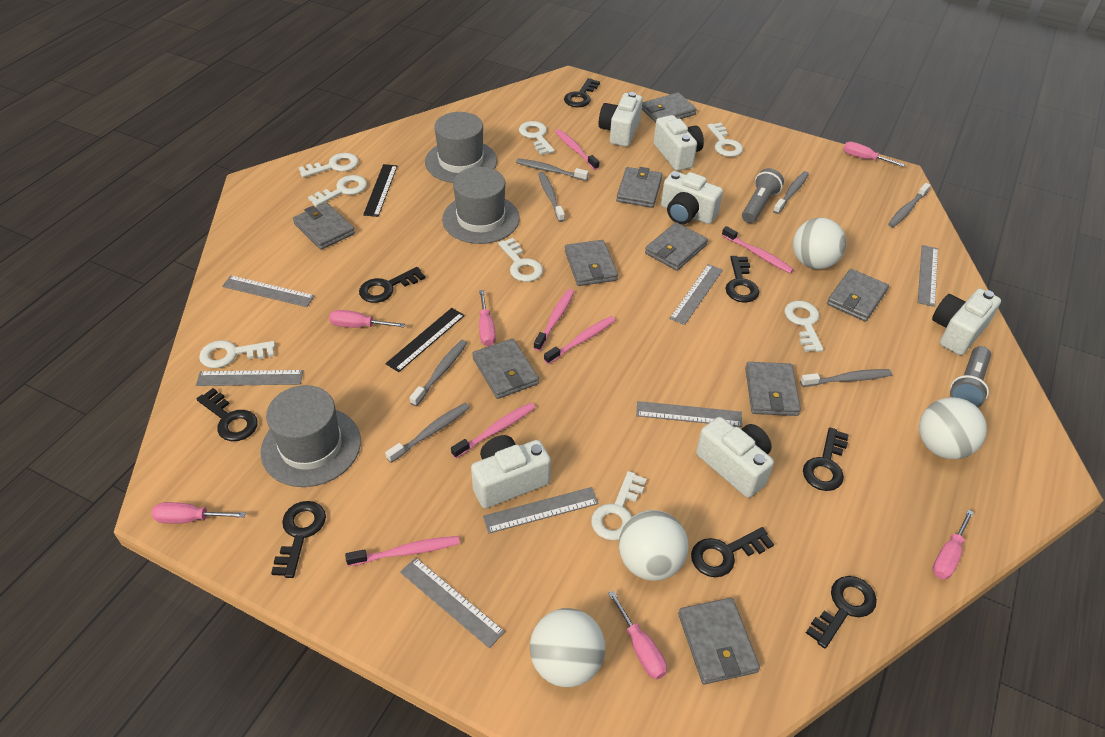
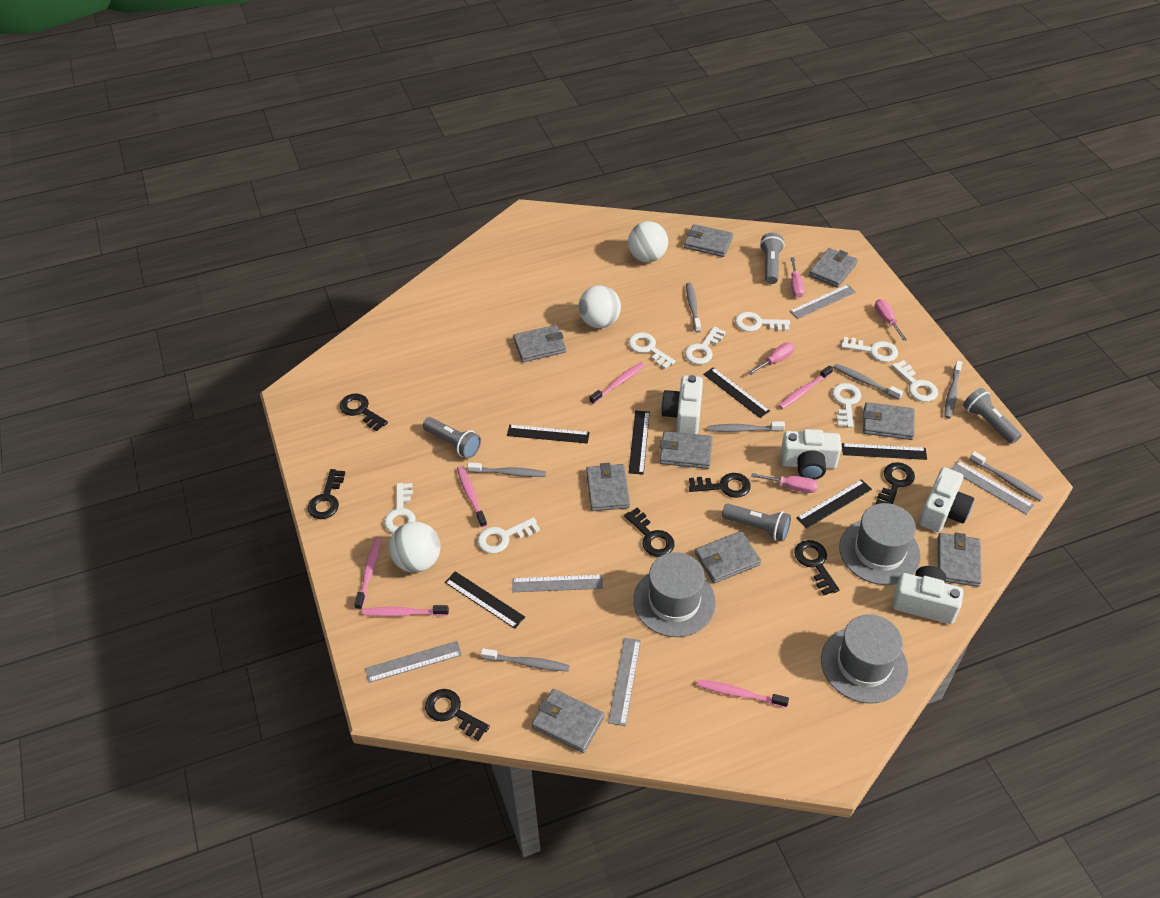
black key: [197,388,258,441] [271,501,326,578] [359,267,425,303] [564,78,600,107] [691,527,774,577] [725,256,759,303] [803,427,849,491] [806,576,877,649] = 8 -> [307,469,345,519] [340,393,388,431] [425,689,490,741] [624,508,675,557] [689,473,751,498] [794,540,840,595] [876,462,915,504] = 7
black ruler: [363,164,397,217] [385,308,465,372] = 2 -> [445,571,525,629] [507,425,590,444] [629,411,650,475] [703,367,770,418] [797,479,872,528] [842,443,927,460] = 6
grey flashlight: [742,168,784,223] [950,346,991,408] = 2 -> [423,417,481,459] [722,504,791,541] [760,233,784,284] [963,388,1022,444] = 4
grey ruler: [196,370,303,386] [222,275,315,307] [400,557,505,648] [483,487,599,533] [636,401,742,427] [669,264,723,325] [918,245,938,307] = 7 -> [365,641,462,683] [512,575,603,592] [608,638,641,726] [790,284,856,319] [951,461,1034,515] = 5
pink screwdriver: [152,502,246,523] [329,310,405,328] [479,290,496,346] [608,590,667,679] [843,142,905,167] [932,509,974,580] = 6 -> [748,343,795,375] [751,473,818,493] [791,257,805,298] [875,299,907,341] = 4
white ball: [530,608,605,687] [619,510,689,581] [793,218,846,269] [919,397,987,459] = 4 -> [389,522,440,573] [578,285,621,328] [628,221,668,262] = 3
white camera: [471,435,551,508] [599,92,643,147] [653,115,704,171] [661,171,723,224] [696,417,774,498] [932,289,1001,355] = 6 -> [661,375,703,434] [781,429,842,480] [892,566,963,624] [919,467,974,532] = 4

